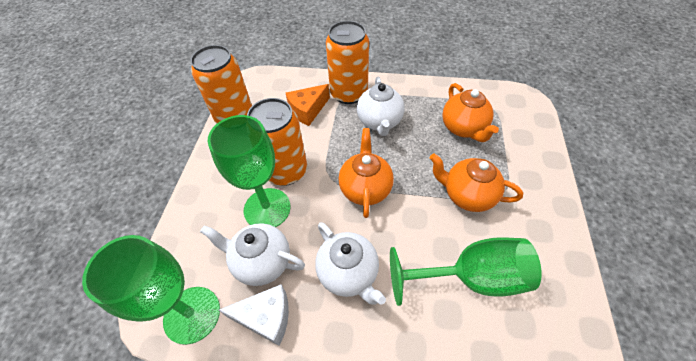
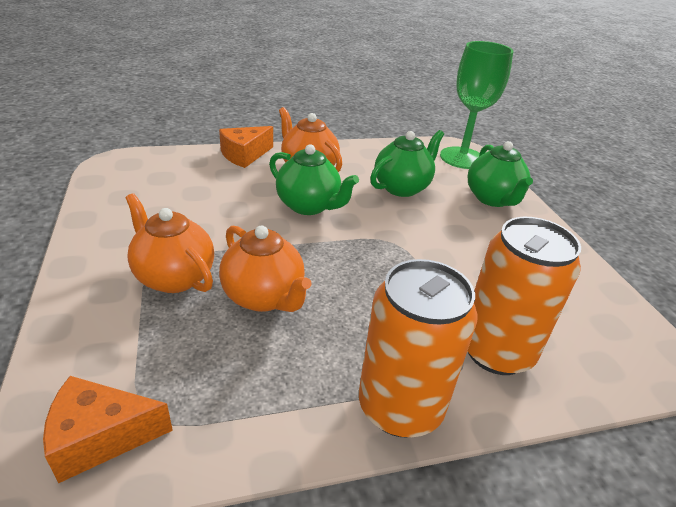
green goblet: [82,235,220,345] [208,115,291,227] [390,237,542,306] = 3 -> [440,41,513,169] = 1
green teapot: none = 0 -> [269,144,359,215] [370,130,444,197] [468,141,533,207] = 3
orange can: [191,45,252,124] [247,98,307,186] [326,21,369,104] = 3 -> [359,259,477,438] [467,217,581,375] = 2
orange cheese: [286,84,330,126] = 1 -> [43,376,173,483] [219,126,273,168] = 2
white cheese: [219,284,289,346] = 1 -> none = 0
white teapot: [200,223,305,286] [315,222,386,305] [357,76,405,136] = 3 -> none = 0

